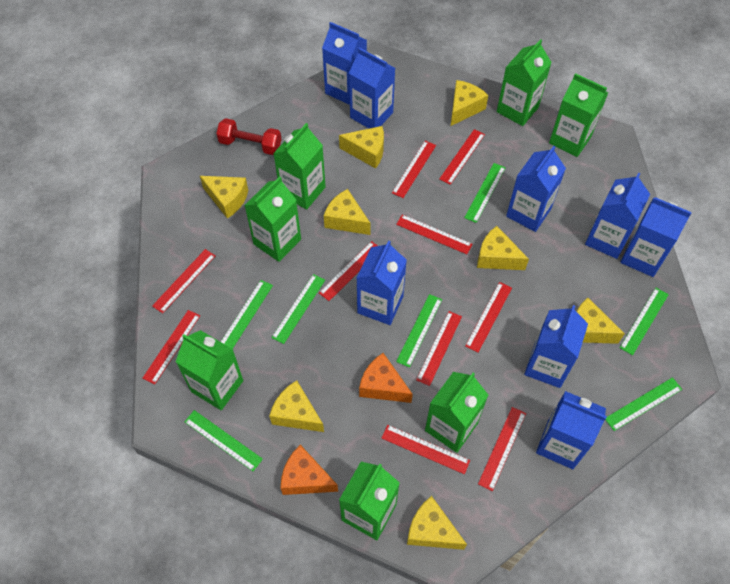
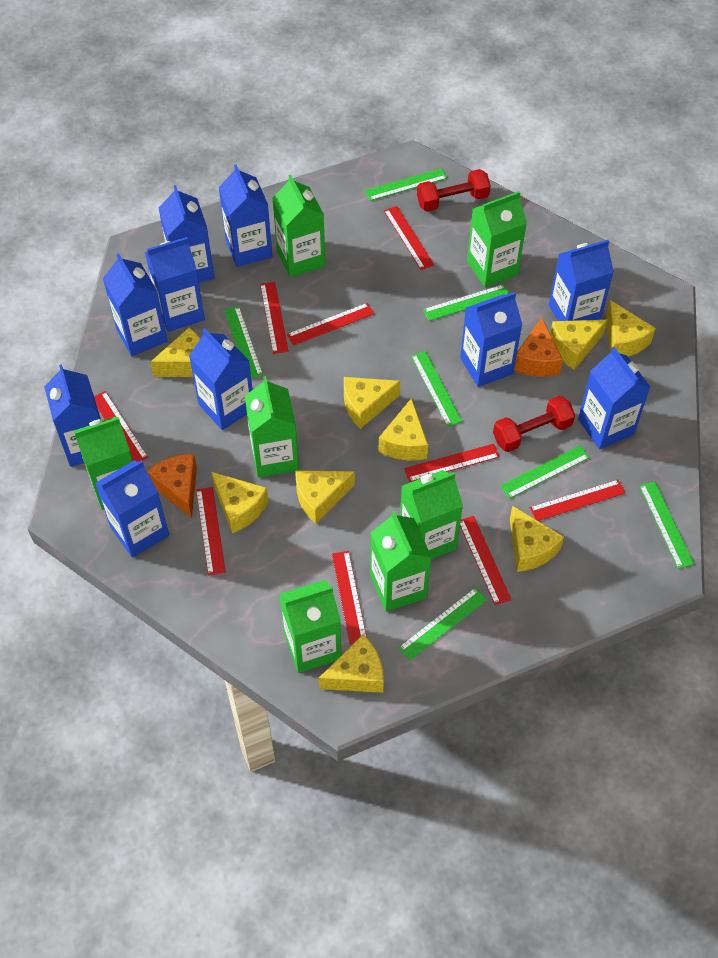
blue carton: [322,22,367,105] [349,47,395,129] [357,241,407,325] [506,146,566,232] [524,305,588,388] [536,391,607,469] [585,173,650,259] [620,197,692,277] = 8 -> [44,364,101,467] [95,460,169,558] [103,253,168,356] [145,237,205,332] [158,185,214,283] [189,328,253,430] [218,164,272,267] [460,292,522,387] [549,240,614,321] [578,347,650,450] = 10
red dumbbell: [216,118,282,155] = 1 -> [417,169,491,212] [493,396,575,452] = 2
red ruler: [143,310,200,384] [152,249,215,313] [319,241,378,301] [382,425,470,474] [392,141,436,198] [396,214,472,254] [416,311,462,386] [439,129,485,185] [465,282,512,352] [478,407,526,491] = 10 -> [94,391,148,462] [196,487,226,575] [260,282,289,354] [287,303,374,346] [332,551,367,645] [384,206,434,270] [404,444,500,482] [460,516,511,605] [529,480,625,521] = 9
yellow cheese: [200,176,248,219] [269,380,324,432] [324,189,371,235] [339,126,384,169] [407,496,467,550] [451,80,488,126] [477,226,529,270] [576,298,625,344] = 8 -> [150,328,200,377] [211,472,269,533] [295,470,355,524] [319,634,384,693] [344,377,400,429] [379,398,428,460] [510,505,564,572] [550,320,607,370] [606,300,656,357] = 9

